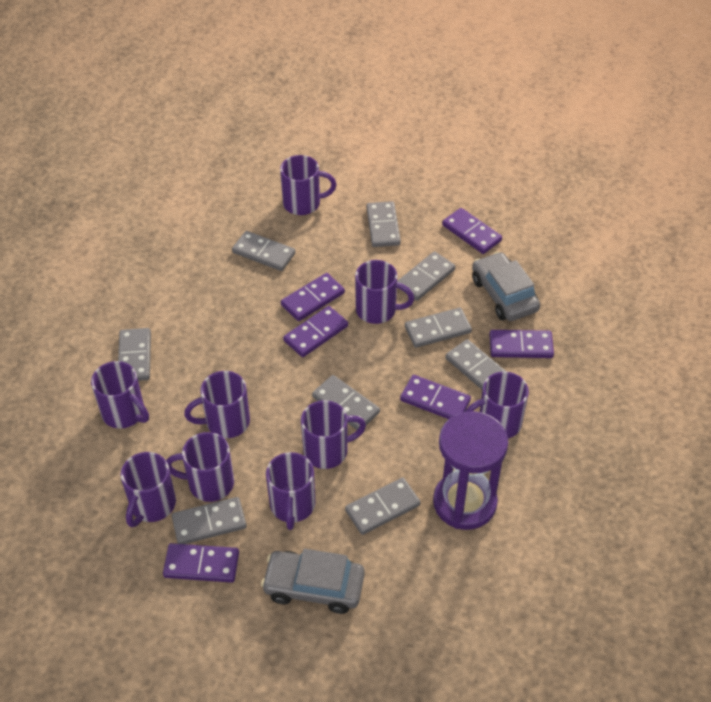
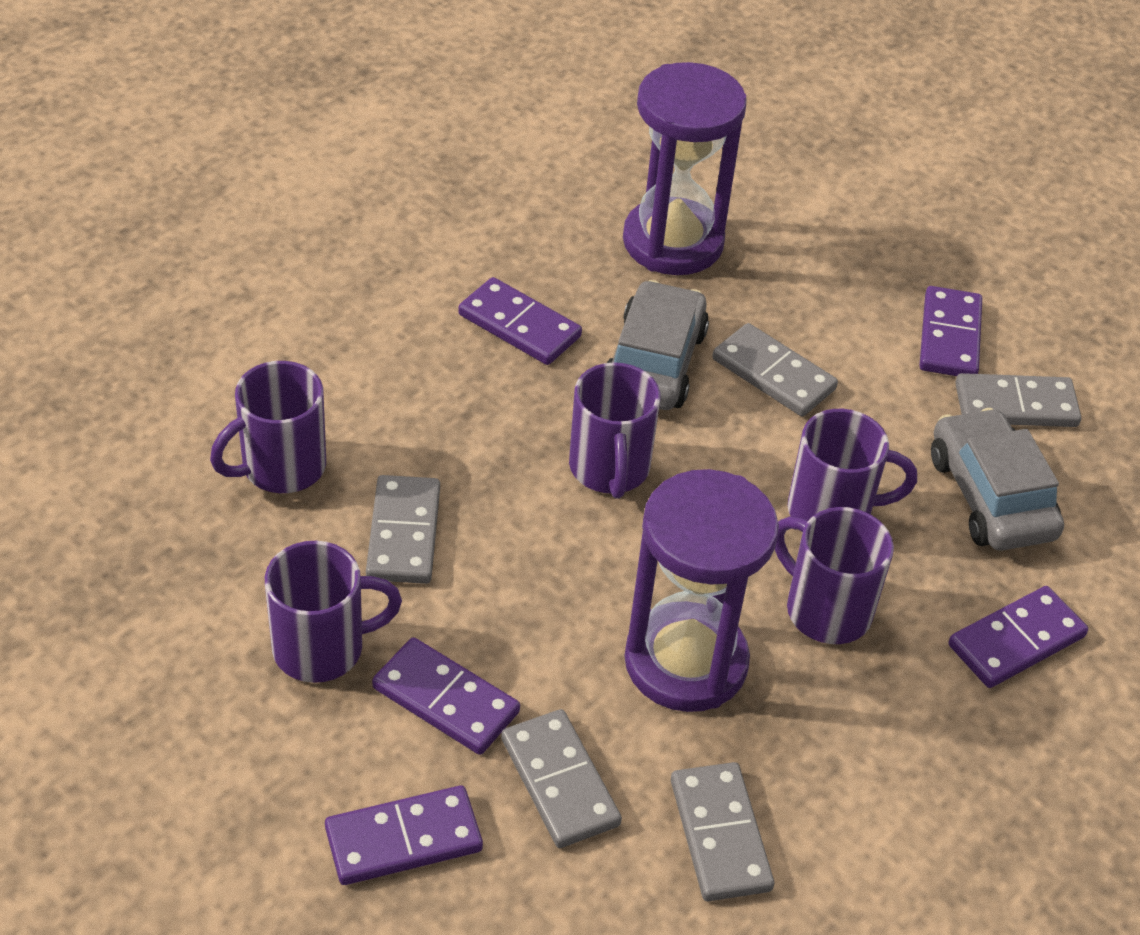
grey domino: [118,328,151,381] [172,497,247,544] [232,231,296,271] [312,375,380,430] [345,477,420,535] [366,201,401,247] [397,251,456,301] [405,308,472,348] [445,339,507,390] = 9 -> [366,475,440,584] [501,709,622,848] [671,762,774,901] [712,323,838,417] [955,373,1081,427] = 5
purple domino: [163,543,239,583] [281,273,345,321] [283,306,348,357] [400,375,471,419] [442,208,502,254] [490,330,554,358] = 6 -> [325,785,483,885] [372,637,520,755] [458,277,582,365] [919,286,982,376] [948,586,1088,688] = 5
purple hourglass: [433,411,508,530] = 1 -> [623,62,747,275] [624,469,779,712] = 2
purple mug: [91,361,149,429] [120,452,176,527] [166,432,234,502] [184,371,250,438] [266,452,316,530] [280,155,336,215] [301,400,366,469] [355,260,414,324] [465,372,529,438] = 9 -> [210,361,326,493] [265,541,402,683] [569,362,660,499] [775,507,894,644] [788,409,917,521] = 5

